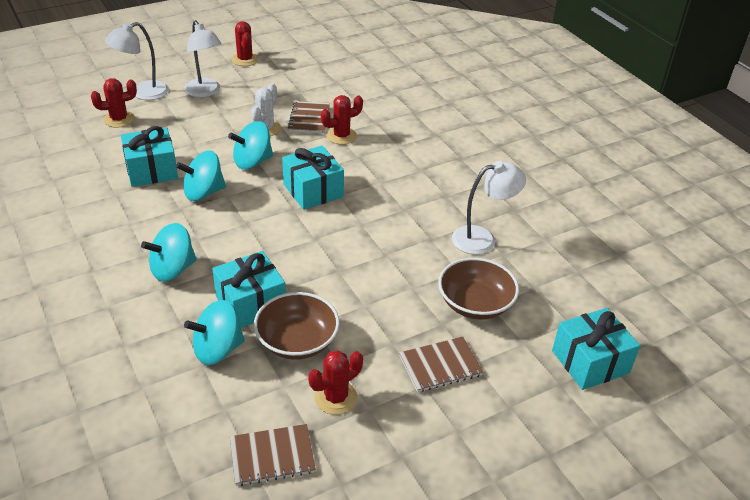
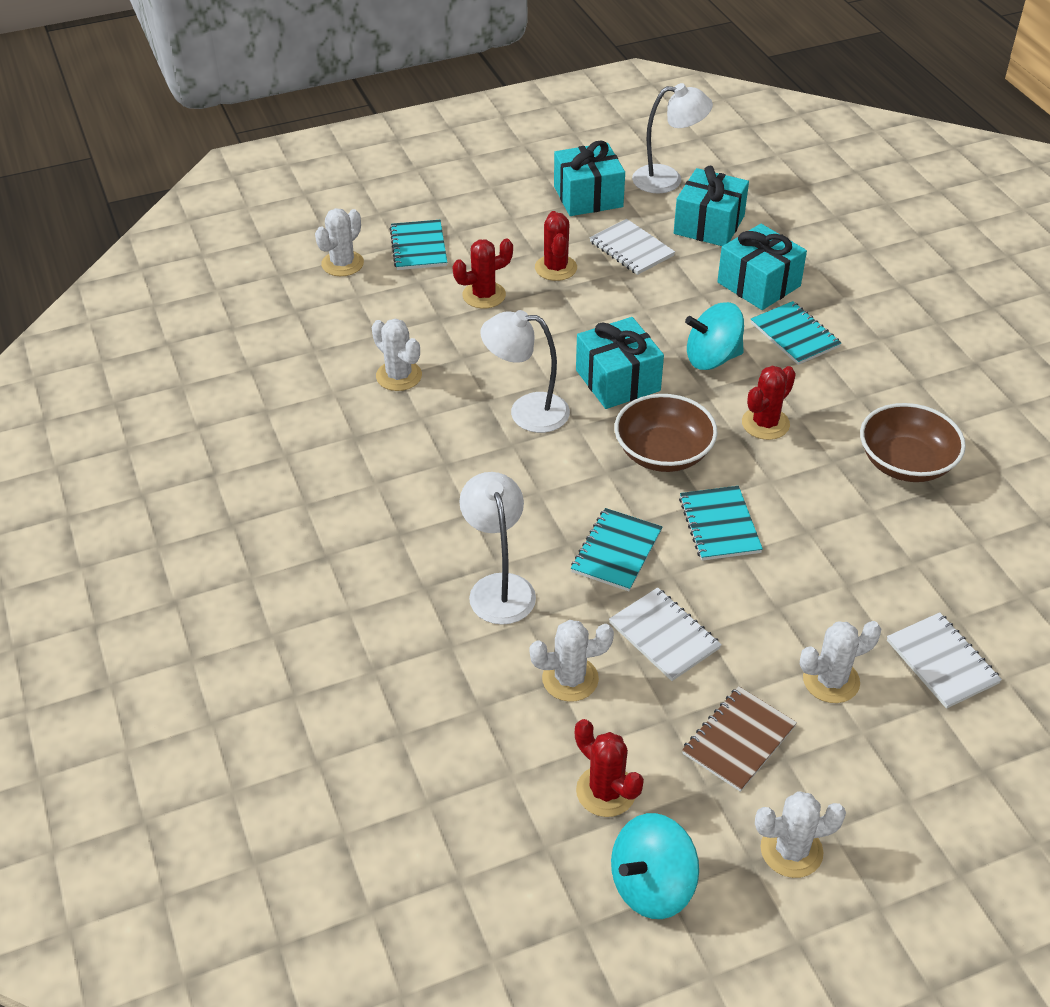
brown notebook: [230,424,316,486] [288,101,330,134] [399,337,483,392] = 3 -> [682,686,797,792] = 1
turquoise notebook: none = 0 -> [390,220,447,270] [571,508,662,591] [679,486,763,561] [751,301,841,365] = 4
turquoise spinning top: [141,223,197,282] [176,151,226,201] [184,300,245,365] [228,121,273,170] = 4 -> [611,813,699,919] [685,302,744,370] = 2
white cactus: [251,83,281,136] = 1 -> [315,208,364,276] [372,319,422,391] [530,620,614,702] [755,791,846,878] [799,621,881,703] = 5
white notebook: none = 0 -> [590,219,675,275] [609,587,722,681] [887,612,1002,709] = 3

